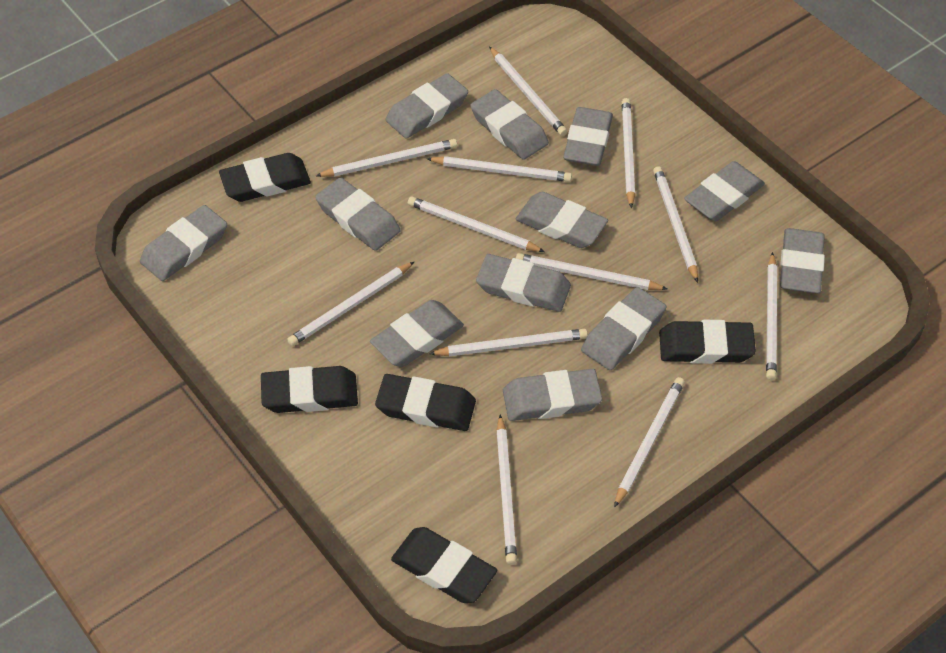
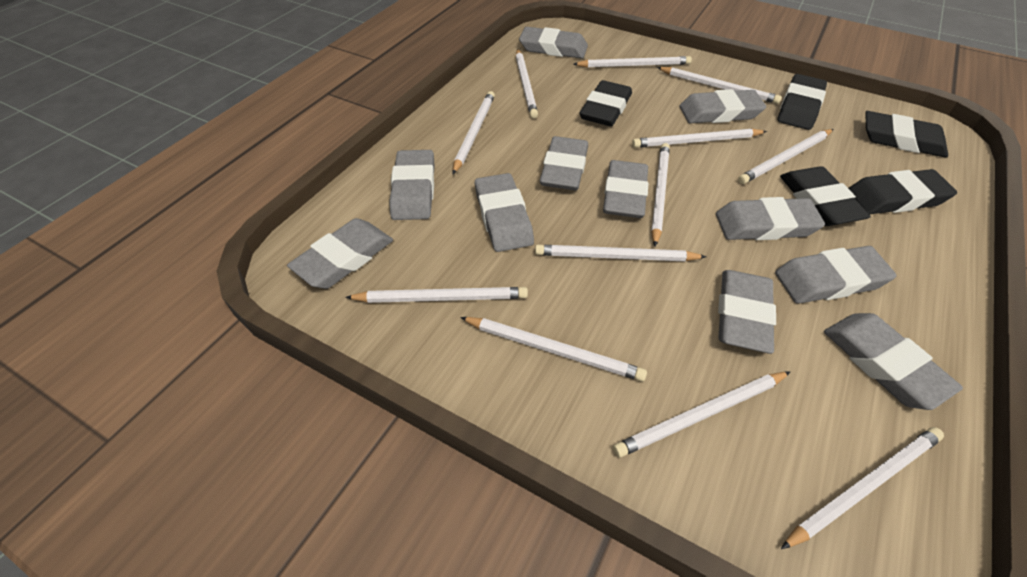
grey eraser: [140,205,227,281] [315,177,401,251] [370,300,464,367] [386,73,468,139] [470,89,549,160] [476,254,571,312] [503,369,602,421] [516,192,608,248] [563,107,613,166] [581,287,666,370] [684,161,765,221] [780,228,825,293] = 12 -> [287,218,393,289] [389,150,435,220] [475,173,534,252] [519,27,588,59] [540,136,588,190] [603,160,649,218] [680,89,766,123] [716,197,825,240] [718,270,776,354] [775,246,897,304] [824,313,963,410] = 11

